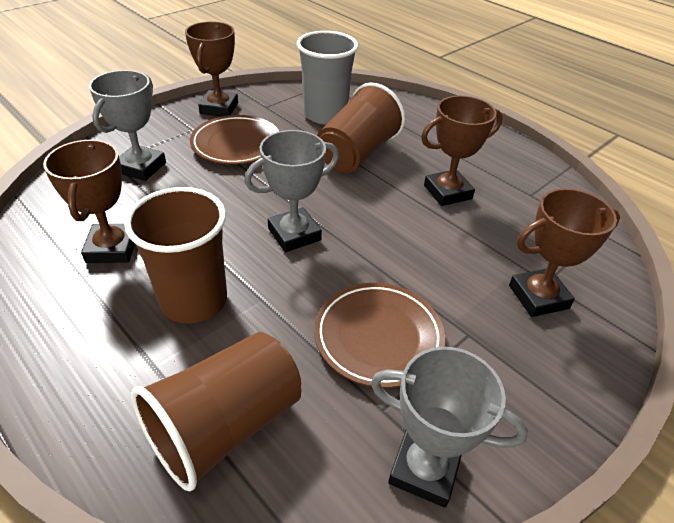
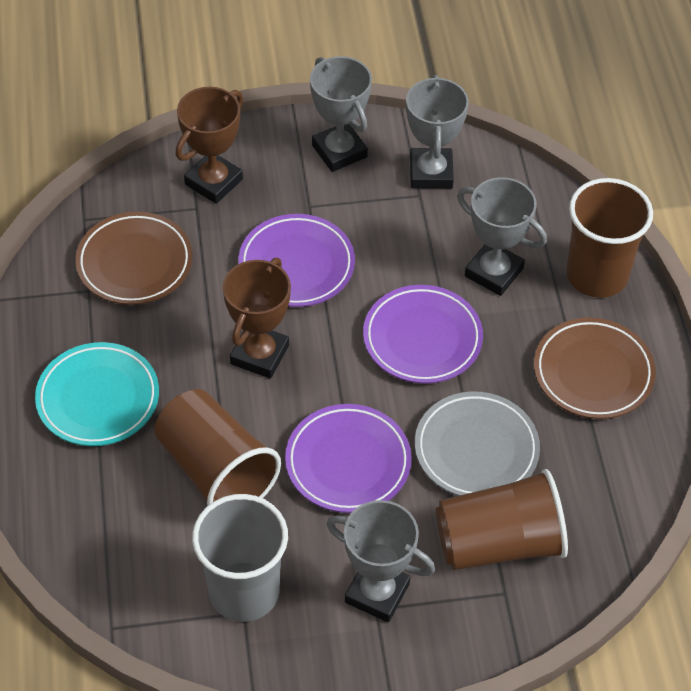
brown trophy: [43,140,135,263] [185,21,238,116] [421,96,503,206] [509,188,620,317] = 4 -> [176,87,243,204] [223,258,291,379] = 2
grey plate: none = 0 -> [415,392,540,496] = 1
grey trophy: [89,70,166,181] [244,130,339,252] [371,346,528,508] = 3 -> [310,56,372,172] [326,500,435,622] [406,75,469,189] [457,177,547,296] = 4
purple plate: none = 0 -> [238,214,355,307] [285,404,412,513] [363,285,483,384] = 3
turquoise plate: none = 0 -> [35,342,159,446] = 1

